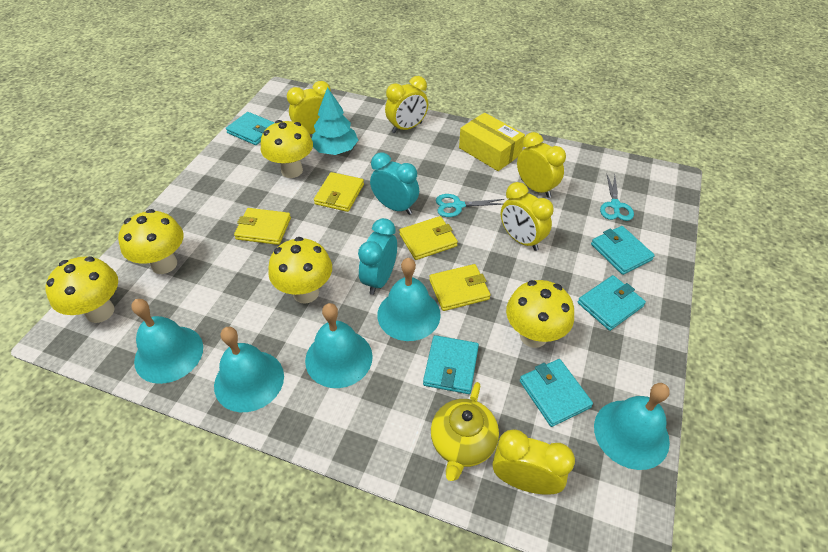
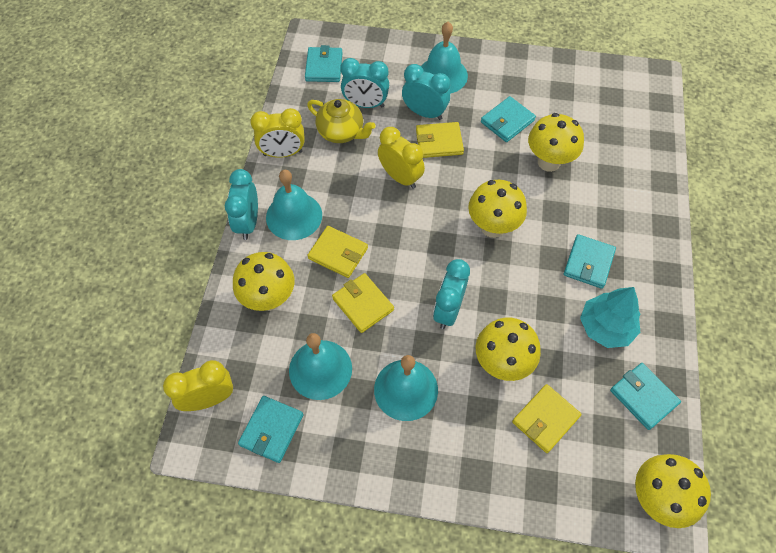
turquoise bell: [131,299,203,384] [214,327,284,412] [305,303,373,388] [377,258,441,341] [594,383,670,470] = 5 -> [266,170,322,240] [289,333,352,400] [374,355,438,421] [421,22,468,93] = 4
turquoise clock: [358,218,397,295] [370,153,419,215] = 2 -> [225,169,258,240] [340,58,389,108] [402,64,450,120] [433,259,470,329] = 4
turquoise scissors: [436,194,504,217] [600,175,634,221] = 2 -> none = 0
yellow box: [459,113,525,171] = 1 -> none = 0
yellow clock: [287,81,331,134] [385,76,428,133] [493,429,575,495] [501,182,554,251] [517,132,566,198] = 5 -> [163,360,233,411] [250,108,305,158] [378,127,425,189] = 3

